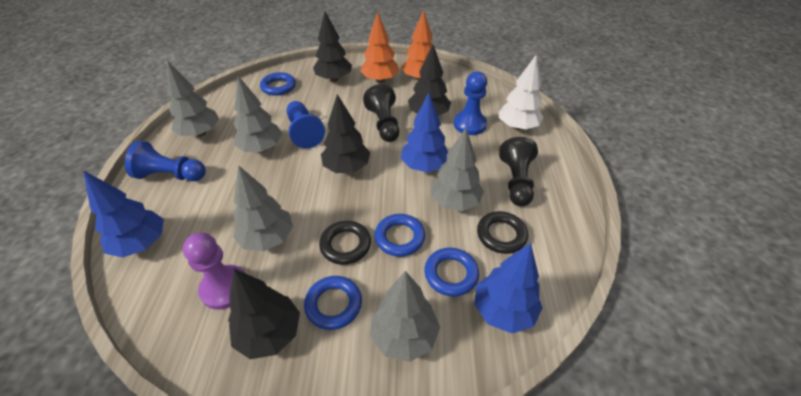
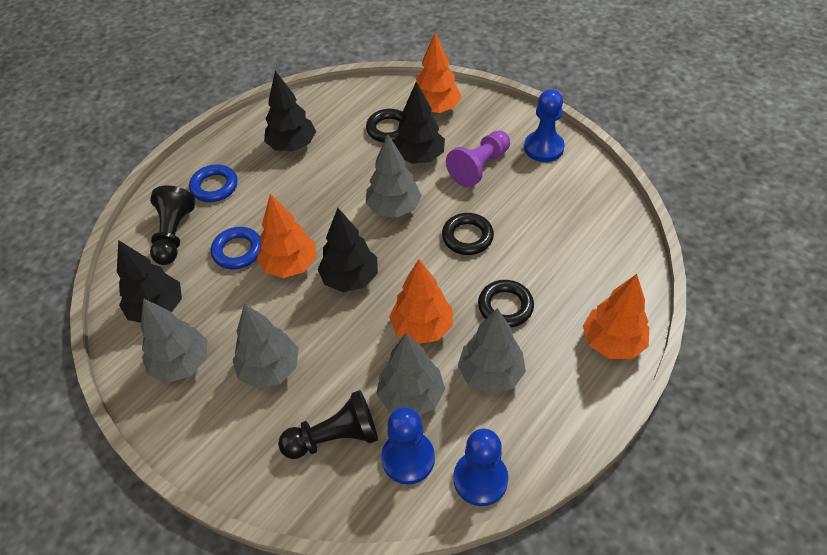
black ring: [319,221,371,265] [477,211,528,254] = 2 -> [366,109,404,143] [442,213,494,255] [478,280,534,328] = 3
blue ring: [260,72,296,96] [304,276,362,330] [375,214,425,257] [424,248,479,297] = 4 -> [189,164,238,202] [211,227,261,269] = 2
blue tree: [84,171,164,258] [401,93,448,172] [474,243,543,333] = 3 -> none = 0
orange tree: [360,11,399,83] [402,10,437,80] = 2 -> [257,194,316,278] [389,259,453,344] [416,33,462,113] [583,274,649,359] = 4
white tree: [499,55,543,130] = 1 -> none = 0

